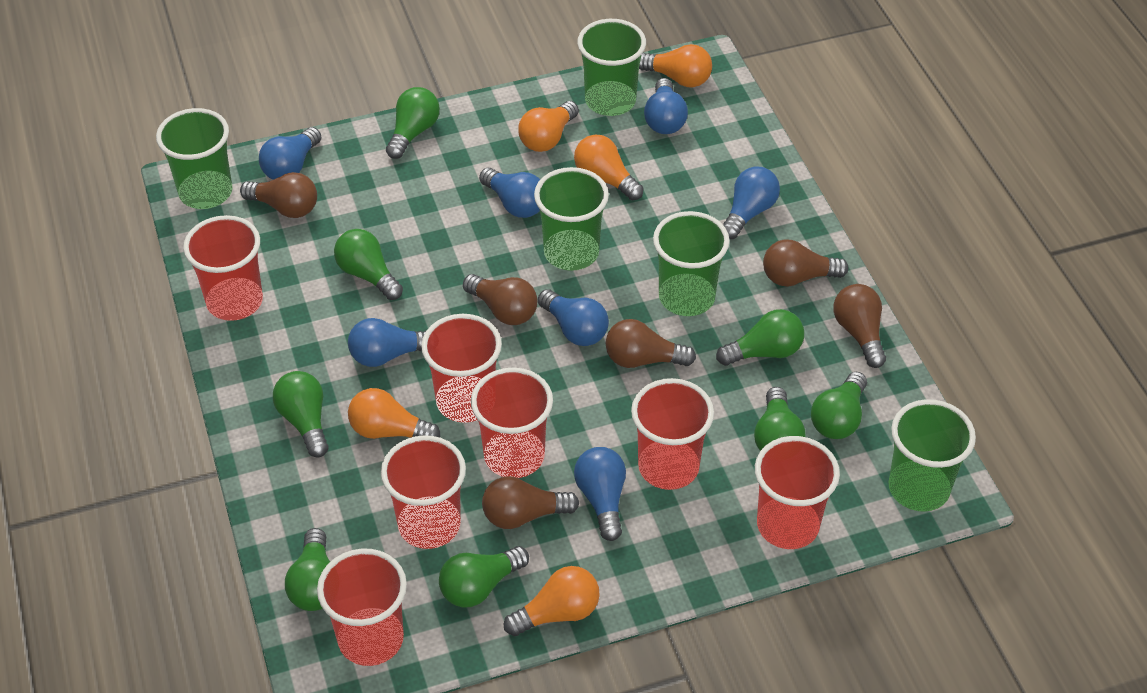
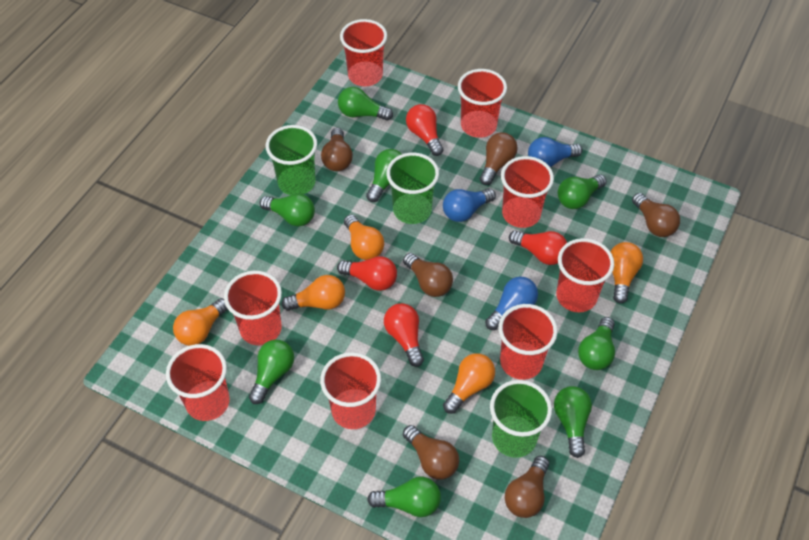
blue light bulb: [259,127,321,180] [348,318,426,367] [479,168,540,218] [538,289,609,346] [574,447,626,541] [644,78,688,134] [723,166,780,239] = 7 -> [443,188,496,222] [485,277,538,330] [528,137,583,167] = 3
green cup: [156,108,232,209] [534,167,609,271] [577,19,646,116] [653,211,730,316] [889,399,976,512] = 5 -> [266,125,317,195] [386,153,439,224] [490,380,552,458] = 3
red cup: [183,215,263,321] [317,548,407,666] [381,435,466,549] [421,314,502,423] [471,367,553,478] [631,378,714,490] [755,436,840,549] = 7 -> [166,344,230,421] [224,271,282,346] [320,352,381,429] [340,19,387,86] [458,69,507,138] [498,304,558,380] [501,156,554,228] [556,238,614,312] = 8
red light bulb: none = 0 -> [337,256,397,291] [384,303,424,367] [406,104,443,156] [509,230,567,265] = 4

